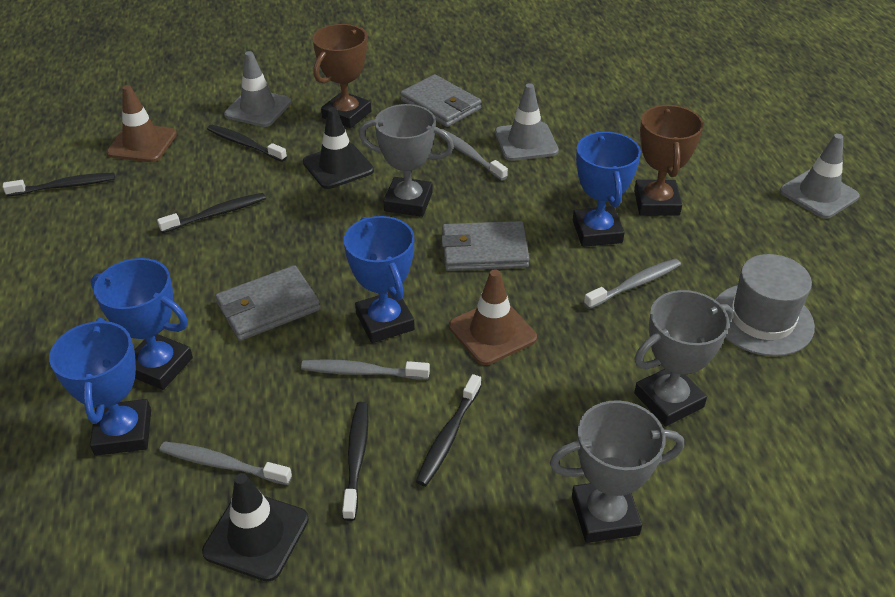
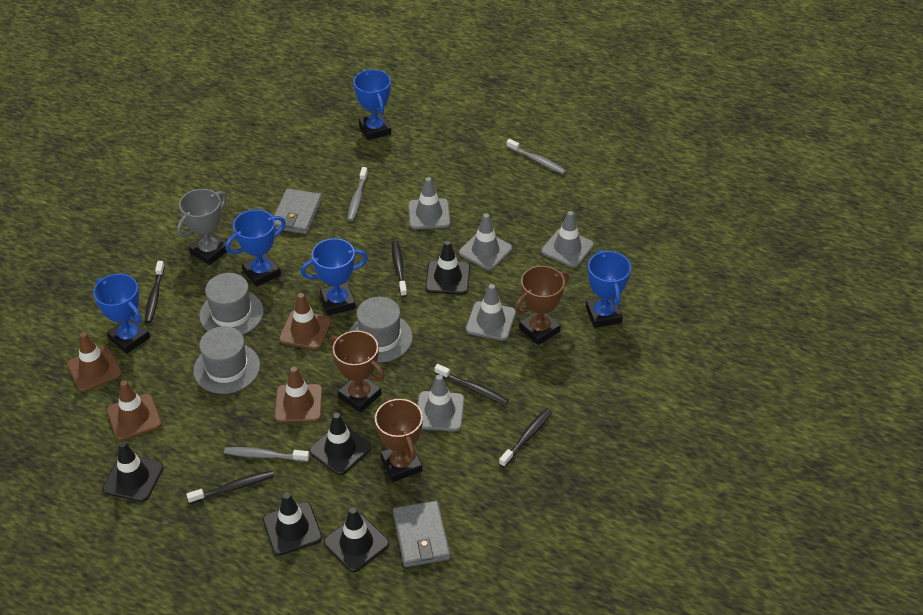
black traffic cone: [202,473,309,582] [303,107,374,189] = 2 -> [103,441,164,502] [263,493,322,556] [309,413,371,475] [324,507,389,572] [425,241,470,295] = 5
blue trophy: [49,318,151,456] [91,258,193,390] [344,216,415,343] [573,132,641,247] = 4 -> [93,274,150,354] [225,209,286,287] [300,238,368,315] [353,69,391,140] [586,250,631,328] = 5
brown traffic cone: [106,85,177,162] [449,269,537,365] = 2 -> [67,332,122,392] [107,380,162,441] [274,367,323,423] [279,293,332,350] = 4
brown trophy: [312,24,371,128] [634,105,704,216] = 2 -> [329,331,385,413] [375,397,423,482] [515,266,569,345] = 3
grey hat: [715,254,815,356] = 1 -> [193,326,260,394] [199,273,264,335] [350,297,413,363] = 3
grey toothbrush: [160,441,292,485] [301,359,430,380] [439,129,508,181] [584,258,681,309] = 4 -> [224,447,309,462] [347,167,368,221] [506,139,566,174] = 3
grey traffic cone: [224,51,292,127] [495,83,559,161] [780,134,860,219] = 3 -> [408,177,450,230] [417,375,465,432] [459,213,512,270] [466,284,516,341] [541,211,594,267] = 5
grey trophy: [359,104,454,217] [550,400,684,543] [634,290,733,426] = 3 -> [177,189,227,265] = 1
grey wallet: [215,265,321,341] [400,74,482,127] [441,221,530,271] = 3 -> [274,188,322,234] [393,501,450,567] = 2

